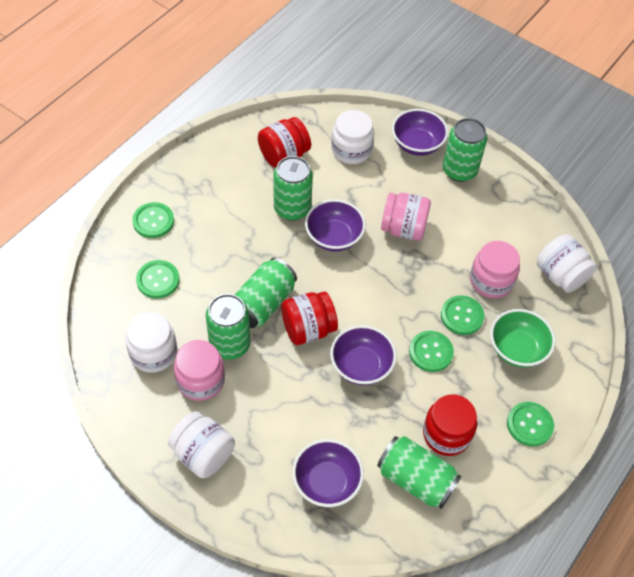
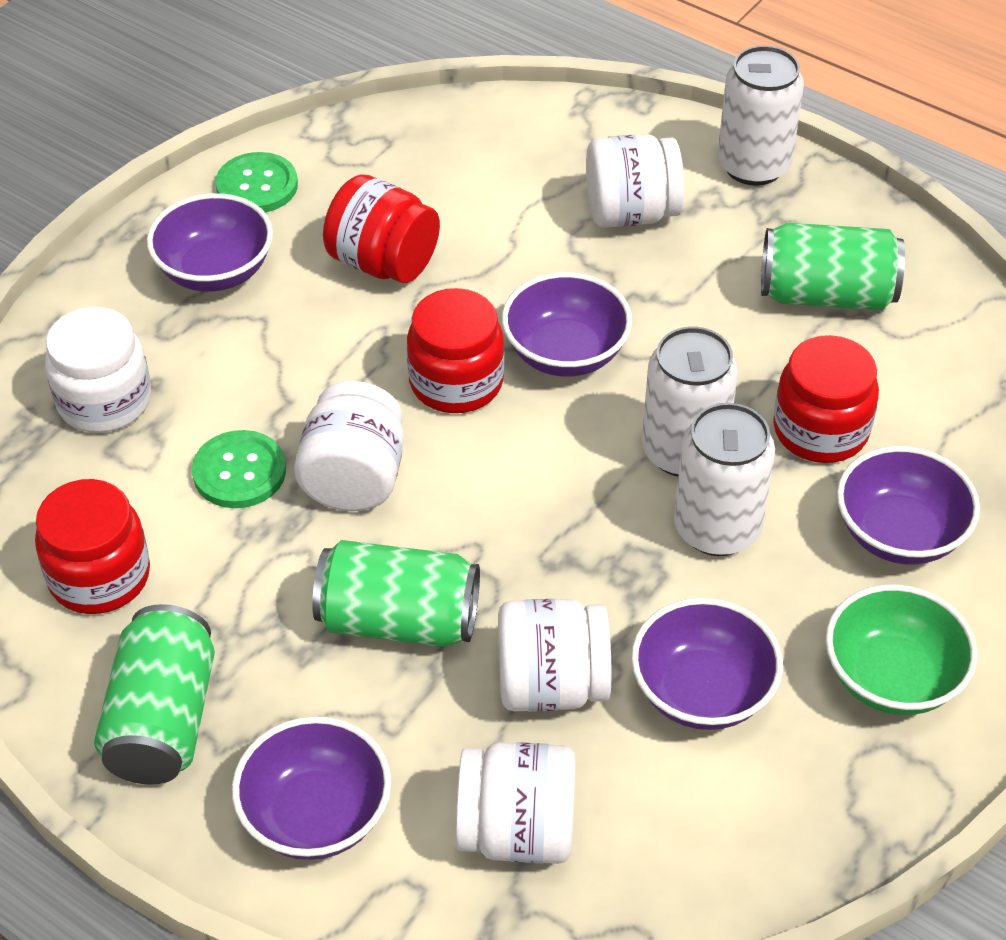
green button: [132,202,174,238] [136,260,180,299] [409,331,454,372] [441,295,484,335] [507,402,554,447] = 5 -> [192,430,286,508] [215,152,298,212] = 2
green can: [206,294,250,360] [235,258,297,328] [273,156,313,221] [377,436,461,509] [443,118,487,182] = 5 -> [94,604,215,785] [312,540,480,647] [761,223,905,310] = 3
pink jar: [174,340,225,401] [381,193,431,241] [470,241,520,298] = 3 -> none = 0
purple bowl: [292,439,364,507] [305,199,366,251] [330,325,397,385] [392,109,448,156] = 4 -> [147,193,273,292] [232,716,391,860] [502,272,632,377] [631,598,783,730] [837,446,980,565] = 5
red jar: [258,117,311,168] [281,291,338,345] [423,394,477,456] = 3 -> [35,479,150,614] [323,174,440,283] [407,288,504,413] [773,335,879,463] = 4
white can: none = 0 -> [642,327,738,476] [674,403,775,556] [717,45,804,186] = 3
white jar: [126,312,177,373] [168,411,235,478] [331,110,374,164] [536,234,597,293] = 4 -> [45,307,151,433] [294,381,404,511] [456,742,576,864] [498,599,611,712] [586,134,684,228] = 5

